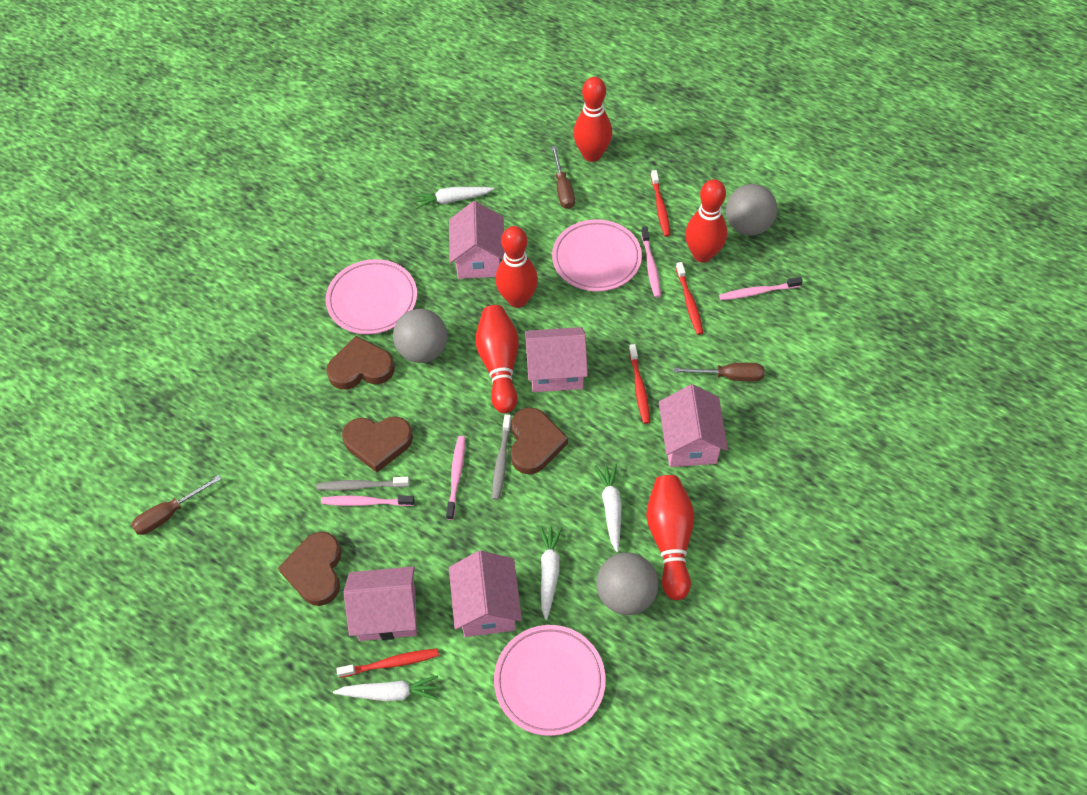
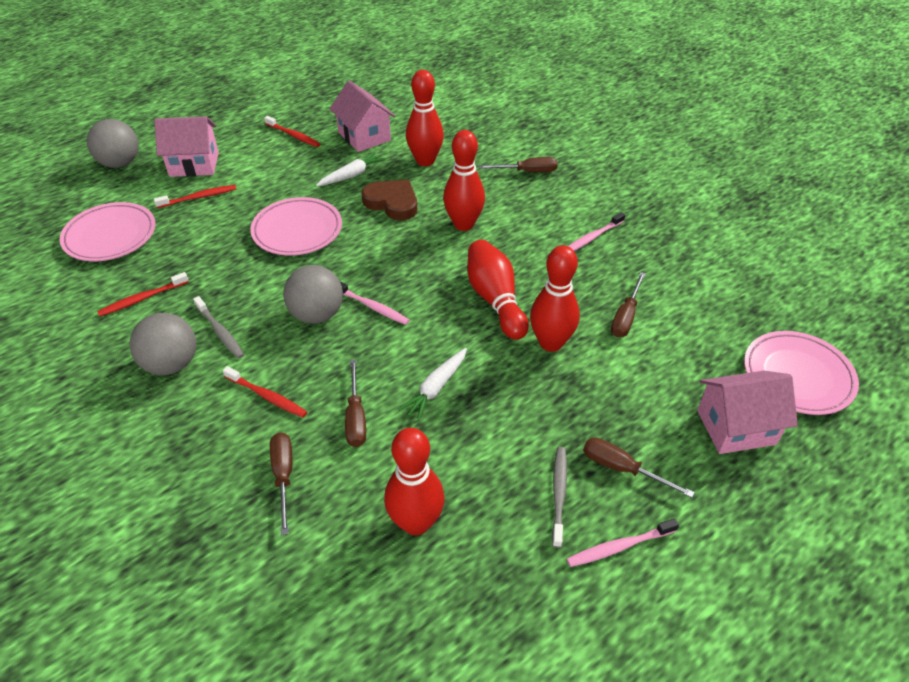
brown heart: [278,532,342,606] [326,336,395,390] [342,416,413,473] [511,407,568,475] = 4 -> [361,179,417,220] = 1
brown screwdriver: [132,475,221,535] [551,146,575,209] [673,363,765,381] = 3 -> [270,432,292,535] [345,360,366,447] [479,157,558,172] [583,438,695,498] [611,272,646,337] = 5
pink house: [344,566,417,641] [449,201,505,279] [449,550,522,637] [525,327,588,392] [659,384,728,467] = 5 -> [154,116,219,177] [330,81,395,152] [697,371,798,454] = 3
pink toothbrush: [321,495,415,506] [446,436,465,520] [641,227,661,298] [719,277,803,300] = 4 -> [340,282,410,325] [567,519,679,567] [568,212,625,251] = 3
white carrot: [333,675,438,701] [413,187,494,209] [539,526,562,620] [595,463,622,552] = 4 -> [316,152,386,186] [398,348,467,421] = 2

